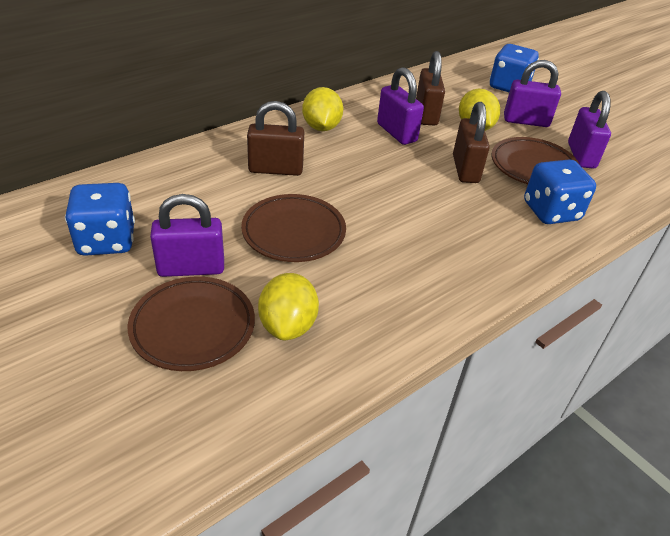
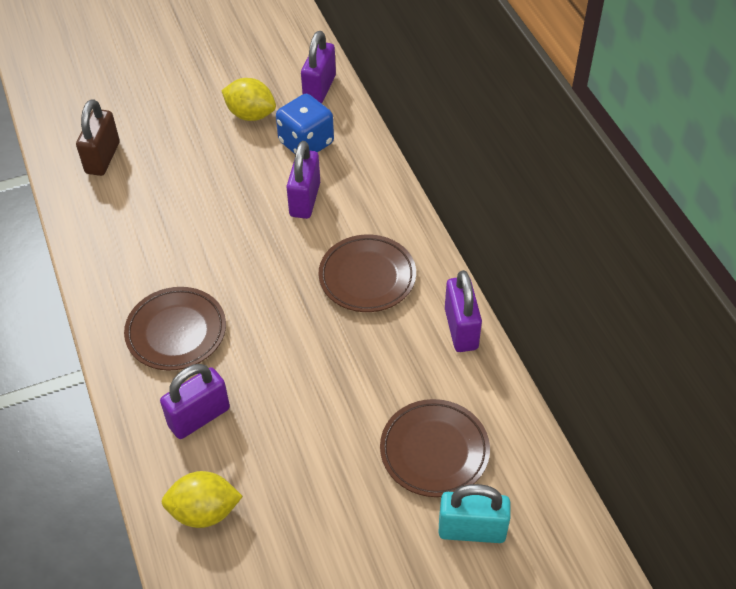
blue dice: [65,183,135,256] [490,44,539,92] [524,159,596,224] = 3 -> [276,94,334,154] = 1
brown padlock: [247,101,304,176] [416,51,445,126] [453,102,490,183] = 3 -> [76,99,120,176] = 1
turquoise padlock: none = 0 -> [438,484,511,543] = 1
yellow lemon: [258,273,319,340] [302,87,343,131] [459,89,500,131] = 3 -> [162,471,243,528] [221,78,276,121] = 2

